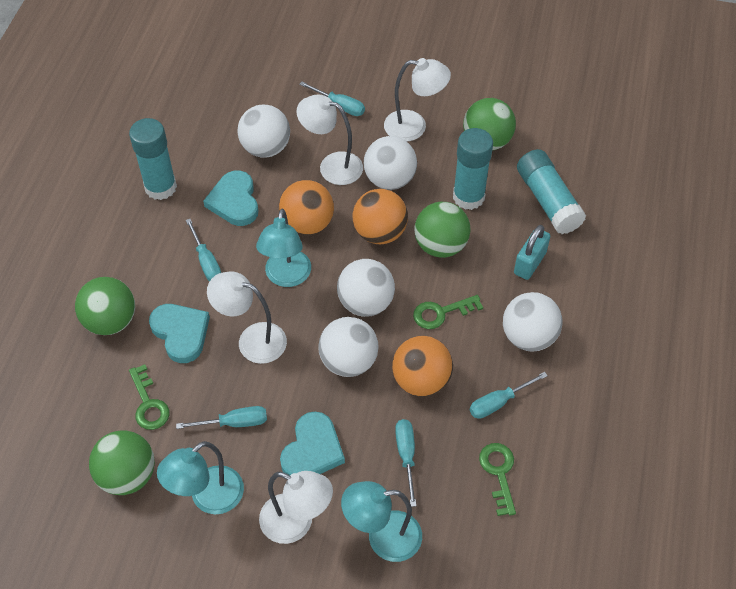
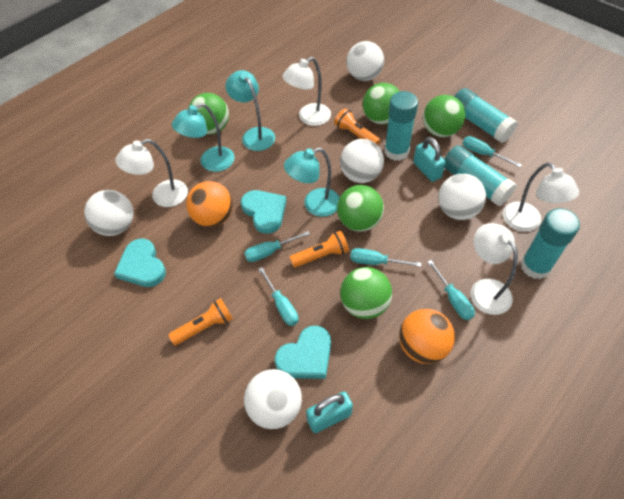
green ball: [75,277,135,335] [89,430,155,495] [414,202,471,258] [463,98,516,150] = 4 -> [188,93,229,134] [337,185,384,232] [340,267,392,319] [363,83,400,124] [423,95,465,137] = 5
green key: [129,364,170,430] [413,295,483,329] [479,443,516,516] = 3 -> none = 0
orange ball: [279,180,334,235] [353,189,408,244] [392,336,453,397] = 3 -> [186,181,233,227] [399,309,455,364] = 2
orange flashlight: none = 0 -> [169,298,233,345] [290,230,349,268] [334,108,380,145] = 3
turquoise glue stick: [129,118,177,200] [453,128,493,210] [517,149,586,234] = 3 -> [384,91,418,161] [444,145,517,206] [454,88,518,143] [521,208,580,279] = 4
turquoise padlock: [514,225,550,280] = 1 -> [306,391,353,433] [413,137,446,182] = 2

